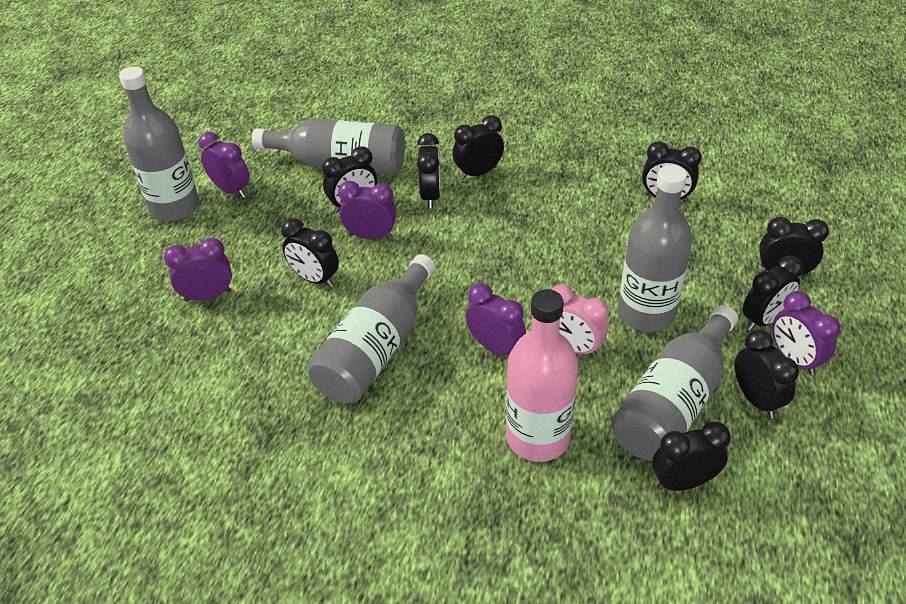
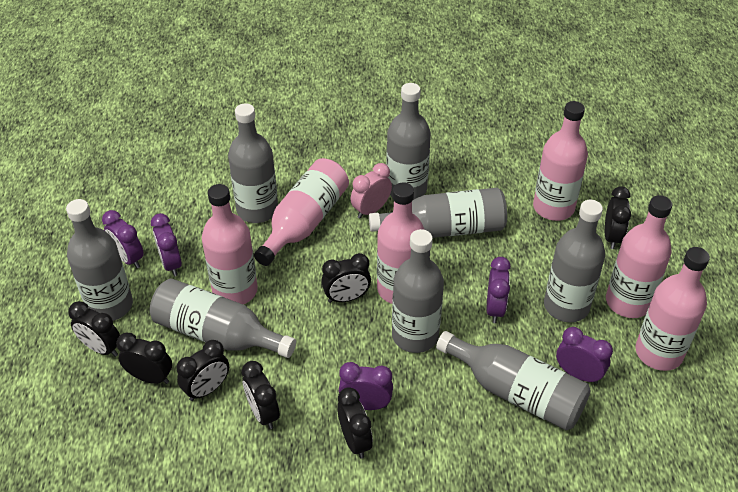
black clock: [281,218,339,287] [322,146,377,213] [417,133,440,208] [452,115,504,180] [642,141,702,202] [652,421,731,491] [735,330,799,418] [743,256,803,331] [759,217,829,276] = 9 -> [68,301,120,357] [116,332,172,384] [176,340,229,401] [242,361,280,429] [321,253,371,303] [337,387,373,459] [605,186,631,249] = 7
grey bottle: [119,67,199,221] [252,119,405,174] [307,254,435,404] [612,305,738,461] [618,165,692,332] = 5 -> [66,199,133,321] [150,278,296,358] [228,103,278,223] [369,188,507,238] [386,83,431,200] [392,229,444,353] [436,331,591,430] [544,200,605,322] = 8
pink bottle: [506,289,579,462] = 1 -> [202,184,258,304] [254,158,349,266] [377,182,425,304] [533,101,588,221] [606,195,672,318] [635,247,710,371] = 6

